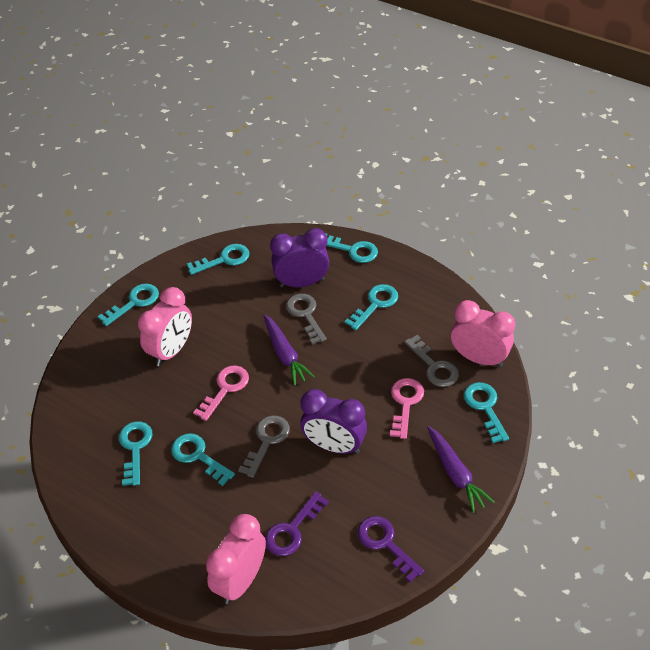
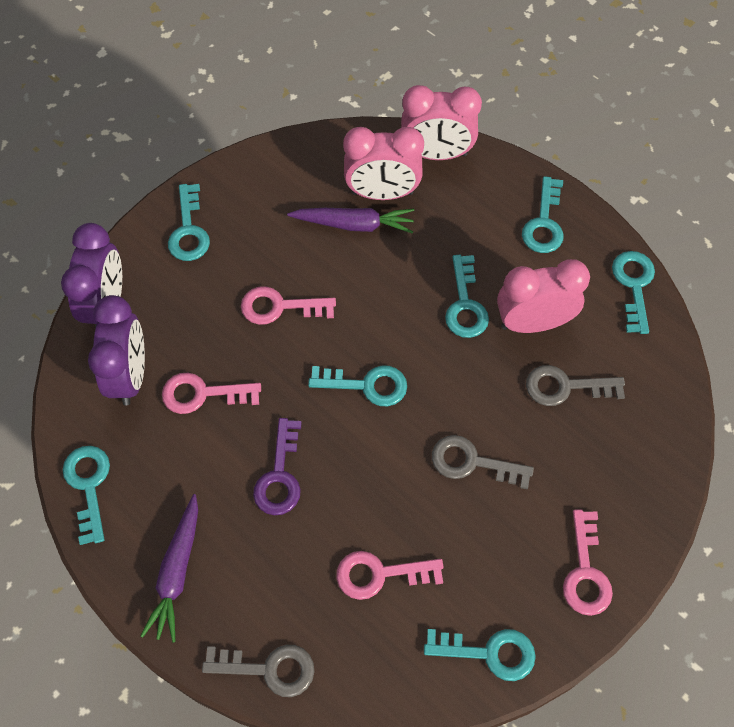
pink key: [193,365,249,421] [390,378,424,439] = 2 -> [162,373,261,414] [241,286,336,325] [336,551,444,600] [563,509,613,616] = 4
purple key: [265,491,329,556] [358,516,424,583] = 2 -> [253,418,302,515] = 1

